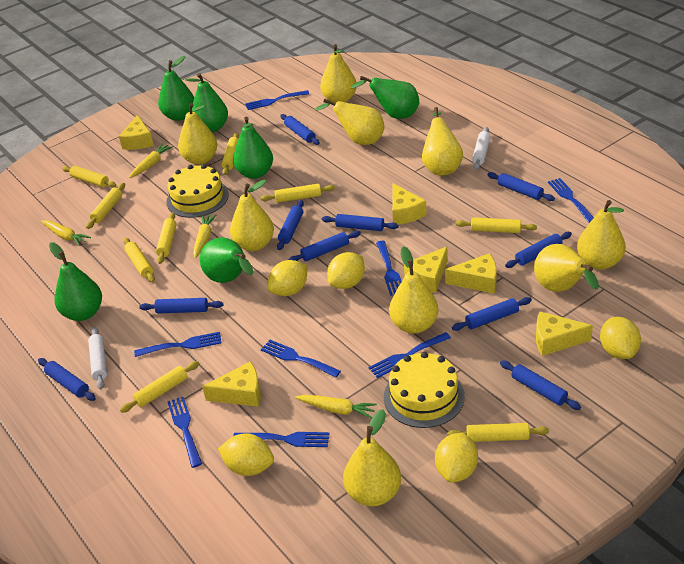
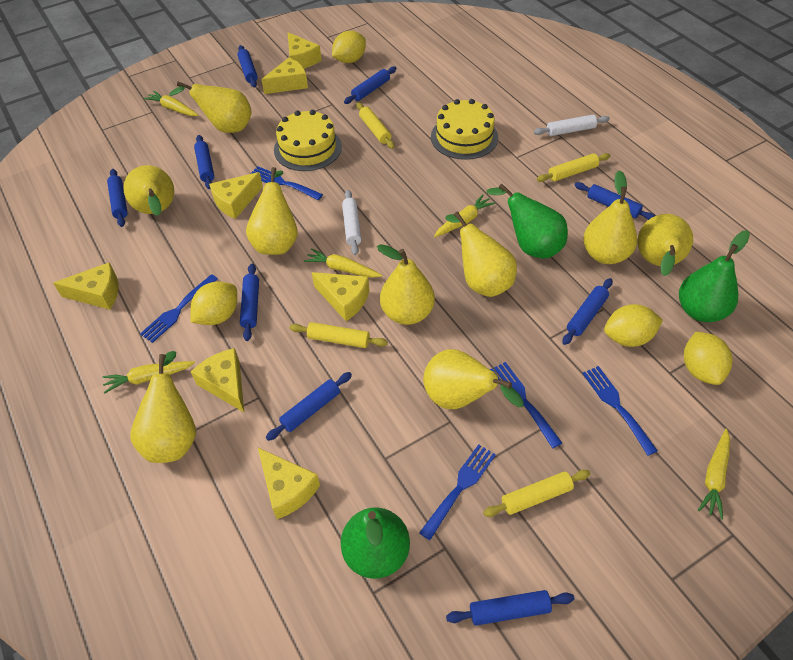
blue fork: [134,332,222,357] [167,397,202,468] [233,432,330,447] [245,90,309,110] [261,340,341,378] [369,332,451,378] [376,241,402,296] [548,178,594,223] = 8 -> [140,274,218,343] [251,166,323,200] [419,444,496,540] [490,362,562,448] [582,366,658,456] = 5
blue rolling pin: [38,358,96,401] [139,298,223,314] [277,200,304,250] [280,114,320,145] [288,231,361,261] [322,214,399,231] [452,297,532,331] [487,172,555,201] [500,360,581,410] [505,232,572,268] = 10 -> [107,169,128,227] [194,135,214,189] [237,45,258,87] [240,264,259,341] [266,372,352,441] [344,66,397,104] [446,590,575,626] [562,278,613,345] [574,182,655,220] = 9
green pear: [49,242,102,321] [158,56,194,121] [186,73,228,132] [200,237,253,283] [233,117,273,179] [350,76,419,119] = 6 -> [341,507,410,579] [487,183,568,258] [679,230,750,322] = 3
yellow carrot: [41,220,91,246] [129,144,173,178] [193,215,216,258] [295,395,377,419] = 4 -> [103,361,195,394] [144,91,198,116] [304,248,382,278] [434,194,495,237] [698,429,730,520] = 5
yellow cheese: [119,115,154,150] [202,361,261,407] [392,183,427,224] [404,247,448,293] [445,253,497,293] [536,312,593,356] = 6 -> [53,262,118,310] [191,348,244,412] [209,172,263,219] [258,448,320,519] [261,57,308,94] [288,32,321,68] [312,272,369,321] = 7
yellow lemon: [218,433,274,476] [267,260,308,296] [327,252,365,289] [435,433,478,483] [600,317,641,359] = 5 -> [191,282,237,325] [332,31,366,63] [604,304,663,347] [684,332,732,385] = 4
yellow rolling pin: [62,166,116,188] [86,183,125,229] [120,361,199,413] [123,238,155,282] [156,212,177,264] [222,133,239,175] [260,184,335,203] [447,423,549,442] [456,217,537,233] = 9 -> [289,322,388,348] [356,102,395,149] [483,470,591,517] [537,153,610,182] = 4

